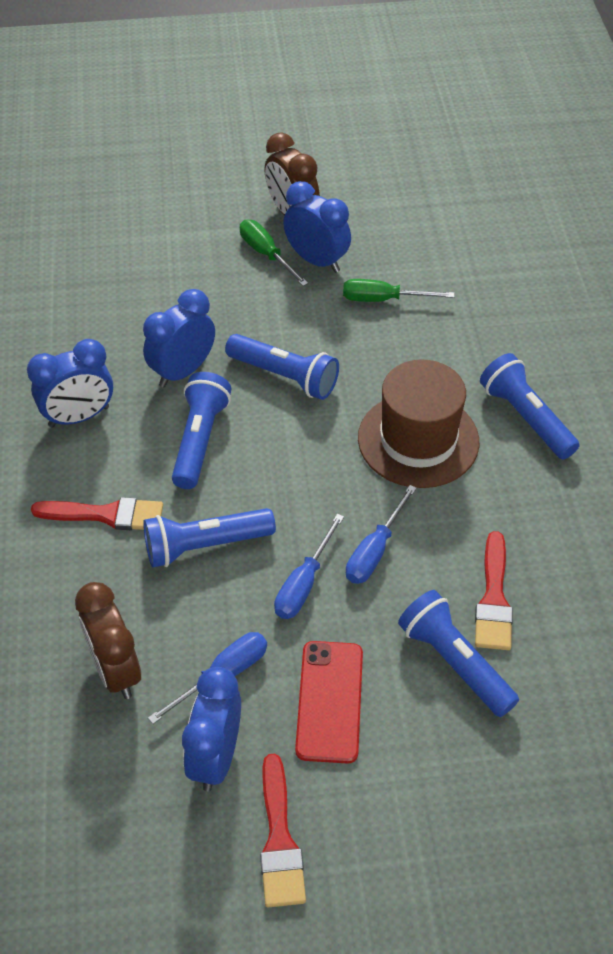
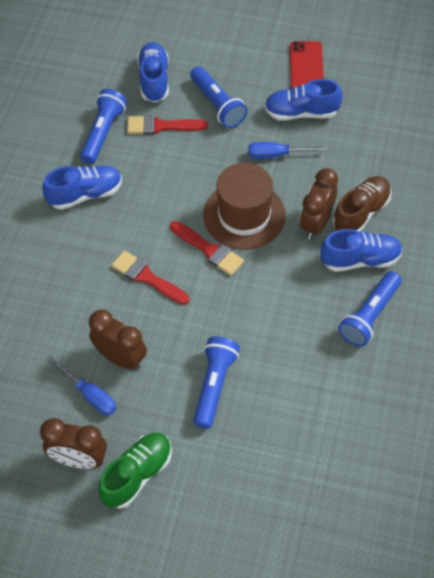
blue clock: [27,339,113,428] [143,289,215,387] [182,667,241,792] [283,181,351,273] = 4 -> none = 0
blue flashlight: [143,508,276,568] [172,372,231,489] [225,334,339,400] [398,590,519,717] [480,353,580,459] = 5 -> [80,89,127,164] [190,66,248,128] [193,336,240,429] [338,271,402,347] = 4
blue screwdriver: [148,632,267,724] [274,514,344,619] [346,485,417,584] = 3 -> [47,356,116,415] [248,142,328,159] = 2
blue shoe: none = 0 -> [42,165,122,210] [137,42,169,103] [264,79,343,121] [320,229,403,272] = 4
brown clock: [75,582,141,699] [265,132,320,215] = 2 -> [40,418,107,469] [89,310,147,370] [300,168,338,240] = 3
brown shoe: none = 0 -> [333,176,392,232] = 1
green screwdriver: [240,220,308,286] [343,279,455,302] = 2 -> none = 0
green shoe: none = 0 -> [98,433,172,509] = 1

